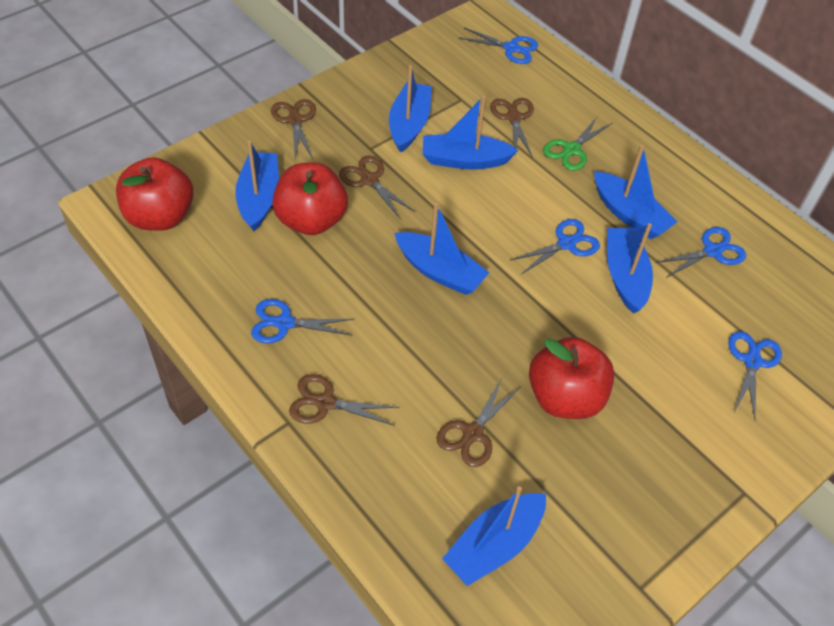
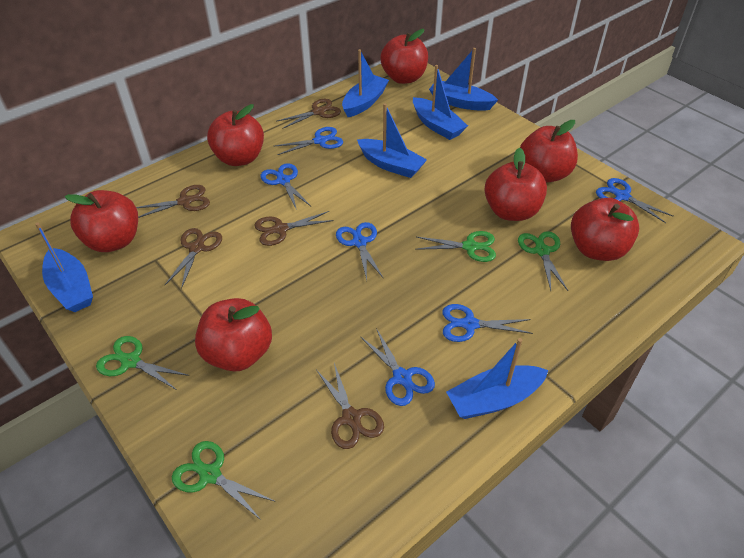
blue boat: [235,140,279,231] [389,65,432,153] [394,203,490,295] [423,96,519,169] [442,486,546,586] [594,144,677,239] [607,223,653,314] = 7 -> [35,222,93,312] [342,49,389,117] [357,103,427,178] [413,65,468,140] [429,48,498,111] [446,338,548,419] = 6
blue scissors: [251,299,354,343] [458,27,538,64] [510,219,600,274] [655,227,746,278] [728,331,782,419] = 5 -> [260,163,311,210] [275,127,343,155] [336,222,384,280] [360,328,435,406] [443,304,533,342] [596,178,673,223] = 6
green scissors: [543,116,612,171] = 1 -> [96,336,189,390] [172,441,276,520] [415,231,496,262] [518,231,568,291] = 4
red apple: [116,157,193,231] [272,162,348,235] [529,337,615,419] = 3 -> [65,190,138,252] [195,298,272,372] [207,104,264,166] [381,29,428,84] [484,148,547,221] [520,120,578,183] [571,198,639,261] = 7

